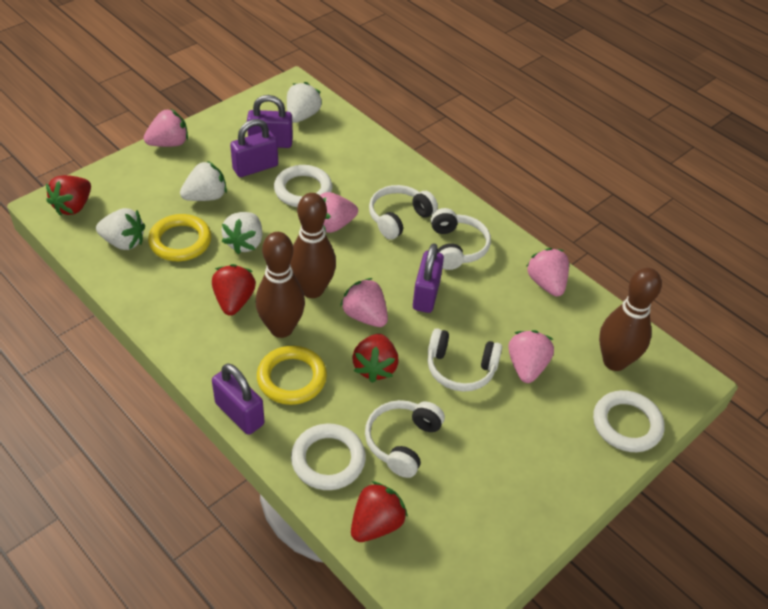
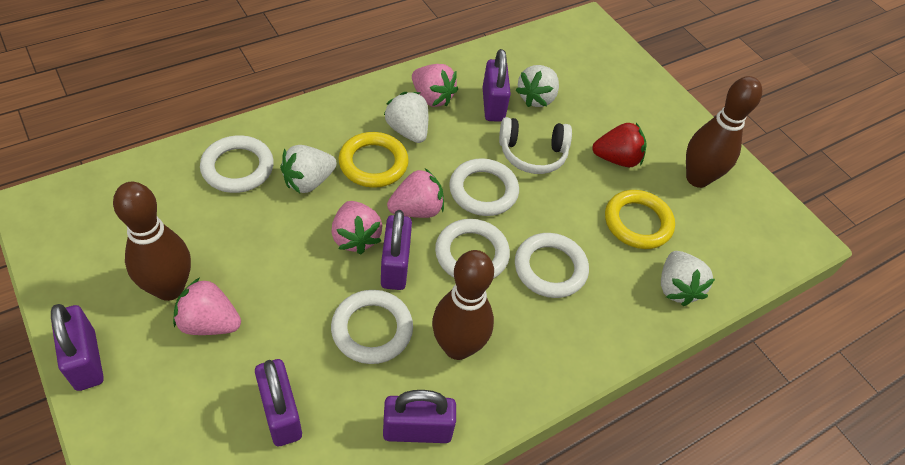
pink strawberry: [143,109,188,147] [320,192,358,233] [340,278,388,327] [508,330,554,383] [527,248,569,297] = 5 -> [173,277,241,335] [331,201,382,254] [387,168,444,218] [412,64,458,107] = 4
purple padlock: [212,363,265,435] [230,119,278,177] [247,95,293,148] [413,243,444,313] = 4 -> [51,304,104,391] [255,359,302,446] [381,210,412,290] [383,390,456,443] [482,49,511,122] = 5
red strawberry: [46,175,91,216] [212,264,256,316] [351,481,408,542] [352,334,399,383] = 4 -> [592,123,647,167] = 1
white headphones: [365,400,445,478] [369,185,438,240] [428,328,502,392] [431,208,491,270] = 4 -> [499,117,572,174] = 1
white ring: [274,165,332,207] [291,424,366,490] [593,390,665,452] = 3 -> [200,135,274,193] [331,290,413,364] [435,219,510,279] [449,158,519,216] [515,233,589,298] = 5

